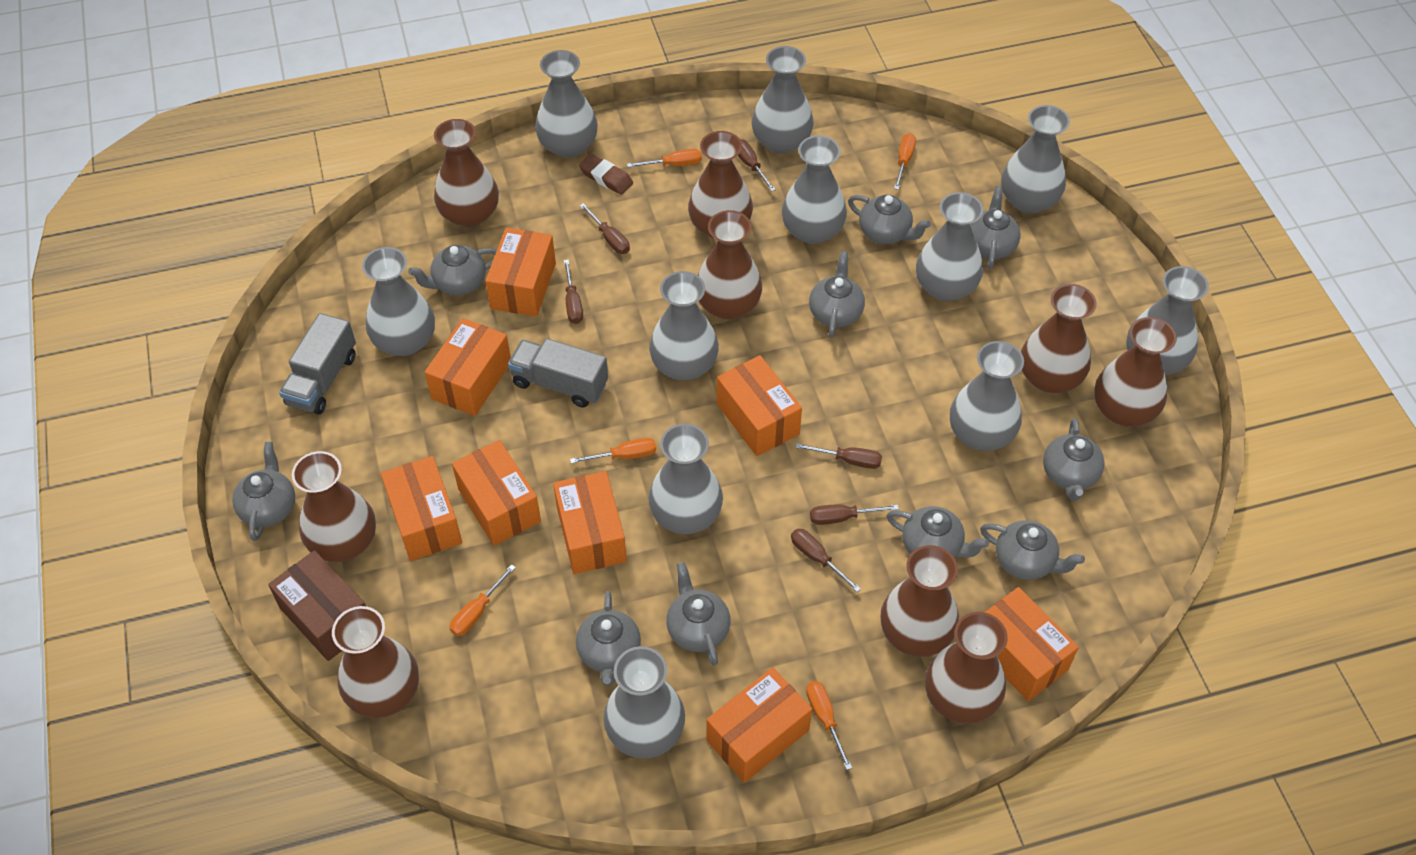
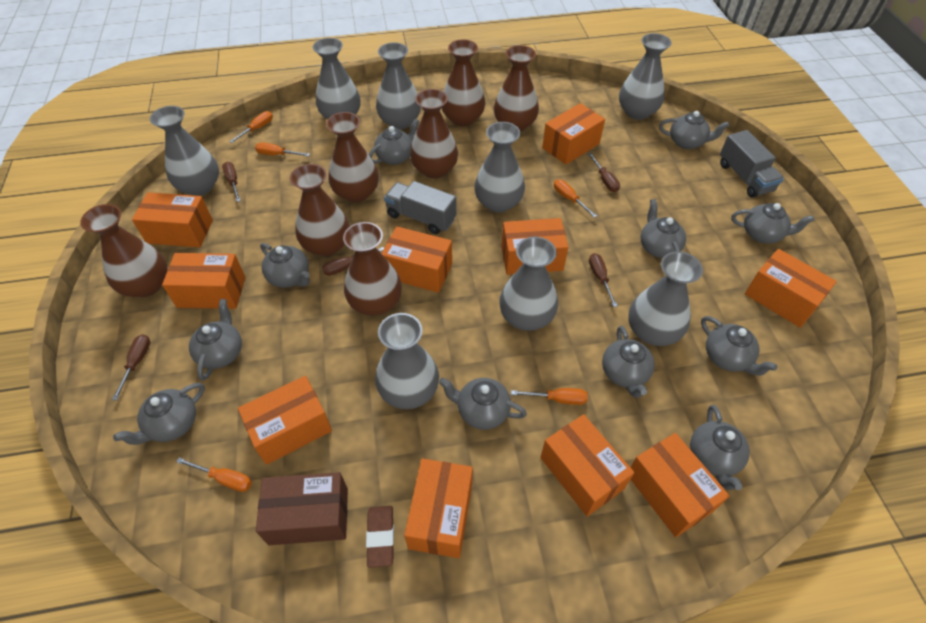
brown screwdriver: [564,260,583,324] [580,203,630,254] [738,139,776,192] [791,529,861,592] [796,443,882,469] [810,504,899,525] = 6 -> [112,334,150,400] [222,162,241,202] [322,247,384,276] [588,153,620,192] [589,253,618,307] = 5
brown vase: [292,451,376,562] [332,606,419,718] [434,119,499,227] [688,131,753,239] [698,210,762,319] [881,545,959,657] [925,612,1008,724] [1021,284,1097,393] [1094,317,1177,427] = 9 -> [80,204,167,297] [290,164,349,256] [326,112,379,202] [343,222,402,316] [410,89,458,178] [442,39,485,126] [494,45,539,132] = 7
grey teapot: [232,442,295,541] [408,245,497,296] [576,591,641,686] [666,562,731,666] [809,251,865,338] [848,195,931,244] [886,506,989,558] [970,186,1021,268] [980,520,1085,580] [1043,418,1105,501] = 10 -> [113,383,205,445] [189,299,242,381] [260,243,310,288] [369,119,420,165] [439,378,527,430] [602,325,655,398] [640,199,686,258] [659,111,729,149] [690,405,750,490] [701,316,777,376] [731,203,814,243] = 11
grey vase: [362,247,435,356] [535,50,598,158] [603,646,685,759] [648,424,723,534] [649,271,719,380] [752,46,814,154] [782,135,847,244] [916,192,983,301] [950,341,1024,451] [1001,105,1070,213] [1126,266,1209,375] = 11 -> [150,106,219,196] [313,38,360,119] [375,313,439,409] [376,42,421,129] [474,122,525,212] [499,236,558,331] [619,33,672,120] [628,251,703,346] = 8
orange box: [381,456,462,561] [425,318,511,416] [452,440,541,546] [485,228,556,317] [553,471,627,574] [706,667,812,783] [717,355,802,456] [985,587,1079,701] = 8 -> [132,192,213,247] [162,253,246,309] [238,376,332,465] [381,226,452,293] [404,458,473,558] [501,218,568,275] [541,414,634,516] [542,103,605,165] [630,433,729,537] [745,249,837,328] = 10

